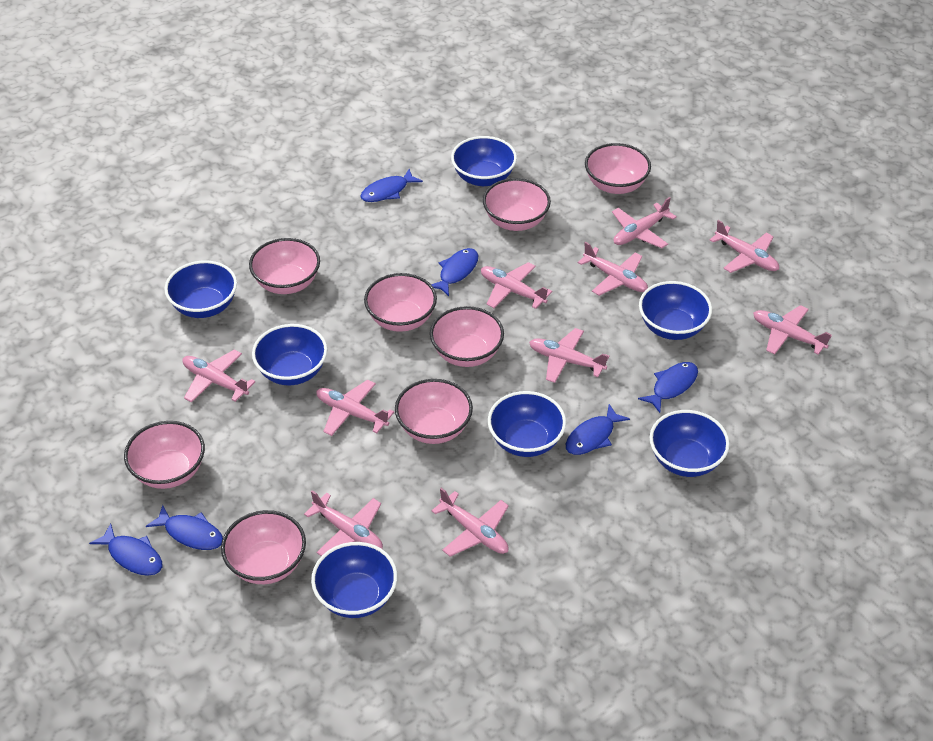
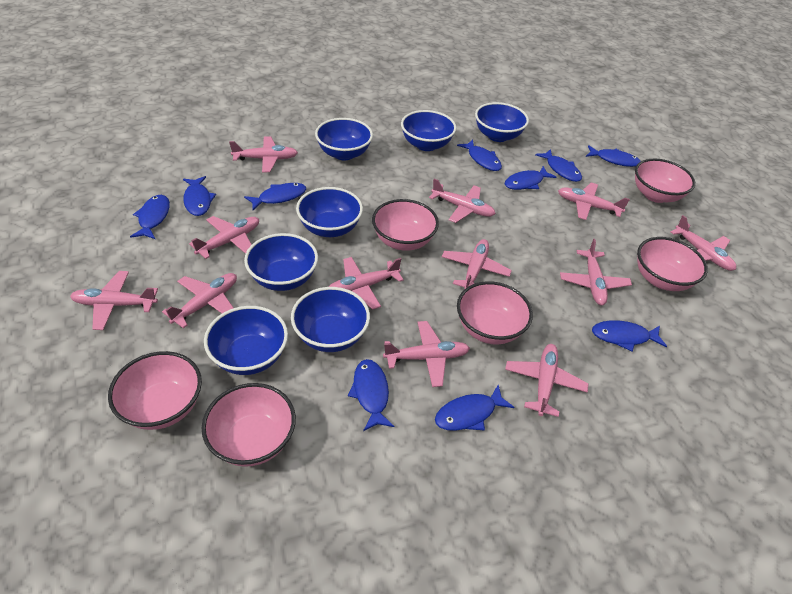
blue fish: [89,523,162,576] [146,505,223,550] [360,169,423,202] [431,248,479,296] [566,404,630,455] [638,362,698,413] = 6 -> [130,195,170,239] [183,176,216,216] [244,183,306,210] [348,359,394,431] [435,385,514,431] [457,140,502,171] [505,166,557,190] [535,149,582,182] [586,145,641,167] [592,320,667,351] = 10
pink bowl: [124,421,205,489] [221,510,306,584] [249,238,320,294] [364,273,437,332] [395,379,473,444] [430,306,504,367] [483,178,551,231] [585,143,651,194] = 8 -> [108,351,202,430] [202,383,296,467] [372,199,439,251] [457,281,533,344] [635,159,695,203] [637,237,708,291] = 6
pink plane: [182,349,255,403] [304,490,383,556] [316,380,394,436] [431,488,509,557] [481,262,552,309] [529,328,609,383] [578,242,648,296] [612,197,677,248] [710,220,779,273] [753,305,832,355] = 10 -> [70,271,158,330] [162,273,237,328] [189,216,259,259] [229,136,298,172] [328,257,404,310] [383,321,470,387] [429,179,496,223] [442,239,512,289] [505,344,589,417] [558,182,630,220] [560,239,632,305] [671,215,736,271] = 12

